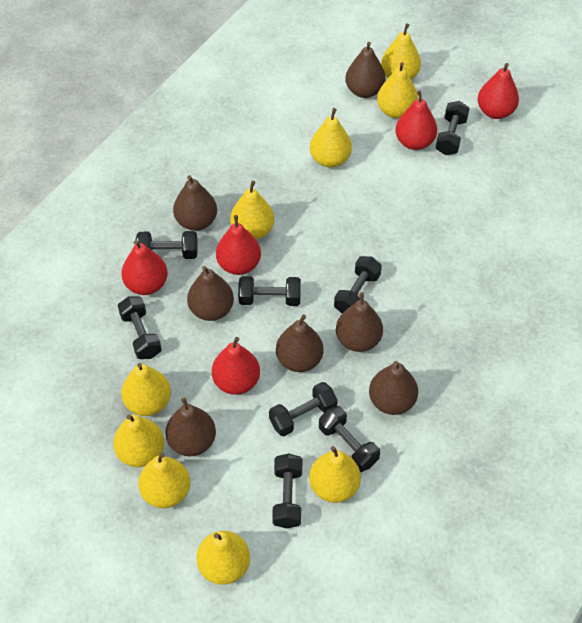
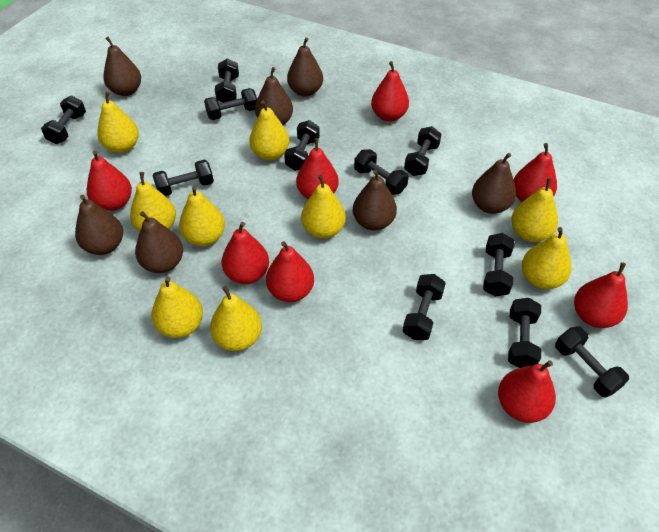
black dumbbell: [118,297,162,359] [136,231,198,259] [238,276,301,306] [269,382,337,436] [272,453,303,529] [319,406,380,472] [334,256,382,313] [435,101,470,155] = 8 -> [41,96,86,144] [152,160,214,196] [204,88,257,120] [215,59,239,102] [284,120,320,171] [354,149,409,195] [403,274,446,340] [404,126,442,176] [483,233,514,296] [508,298,541,368] [555,326,629,398] = 11
red pear: [121,240,168,295] [212,337,260,395] [216,215,261,275] [395,90,437,150] [478,63,519,119] = 5 -> [87,151,132,211] [222,222,269,284] [266,241,314,302] [296,138,339,199] [371,61,409,122] [498,360,556,423] [514,143,557,202] [574,262,628,328] = 8

